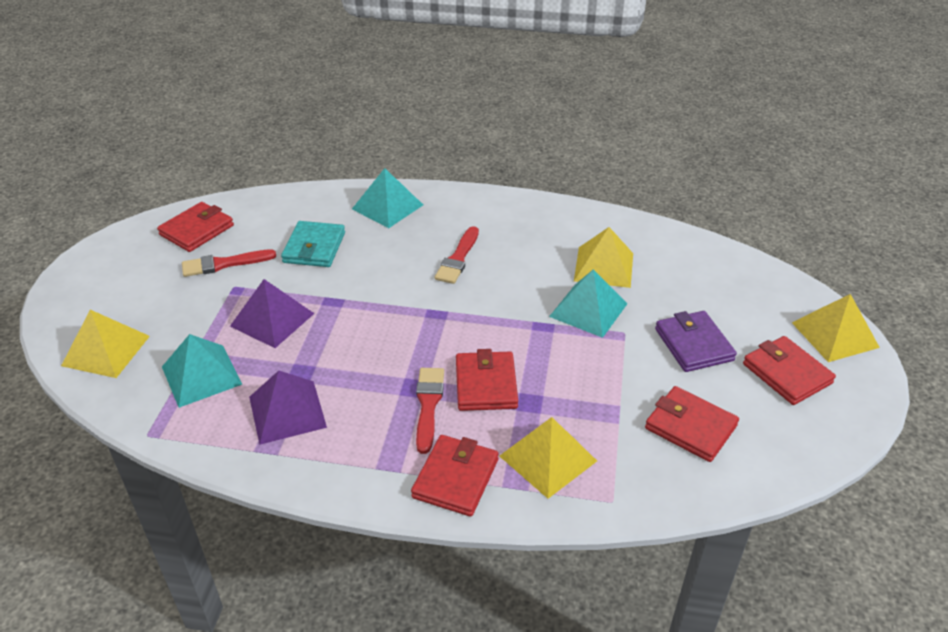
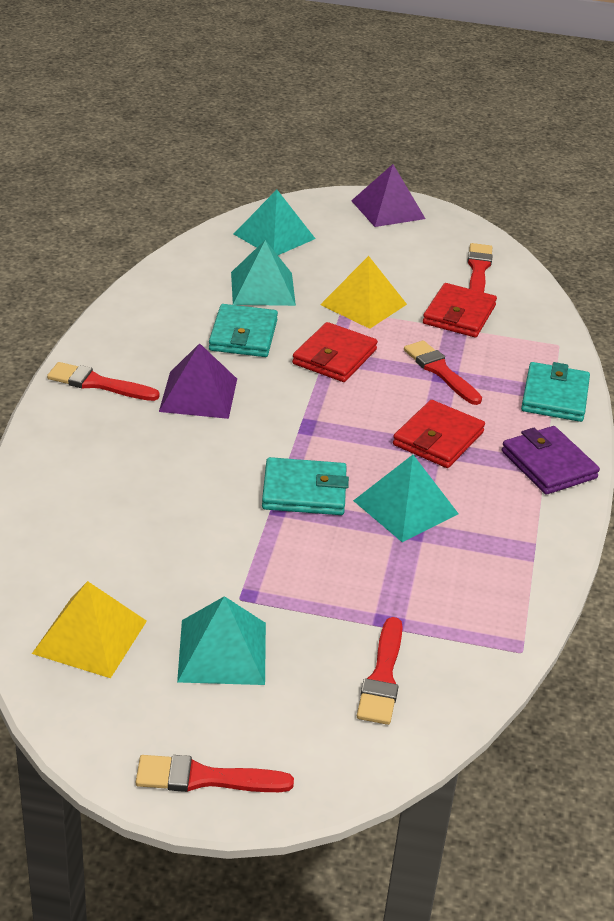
red brush: [182,249,276,277] [416,368,444,454] [435,226,479,284] = 3 -> [47,362,159,401] [136,755,294,792] [357,617,403,725] [404,340,482,405] [467,243,493,292] = 5
red wallet: [157,202,234,252] [411,435,499,517] [456,349,518,411] [645,386,739,462] [743,336,836,405] = 5 -> [292,322,378,382] [393,400,485,468] [423,283,497,337] = 3
turquoise pyramid: [162,334,242,408] [352,168,423,228] [549,269,627,338] = 3 -> [177,596,266,685] [231,240,296,306] [234,190,315,255] [353,455,459,542] = 4
turquoise wallet: [281,221,345,267] = 1 -> [209,304,278,357] [262,457,349,515] [521,362,590,422] = 3
yellow pyramid: [61,310,150,378] [499,417,597,499] [574,227,633,288] [792,294,880,362] = 4 -> [32,581,147,678] [320,256,407,329] = 2

